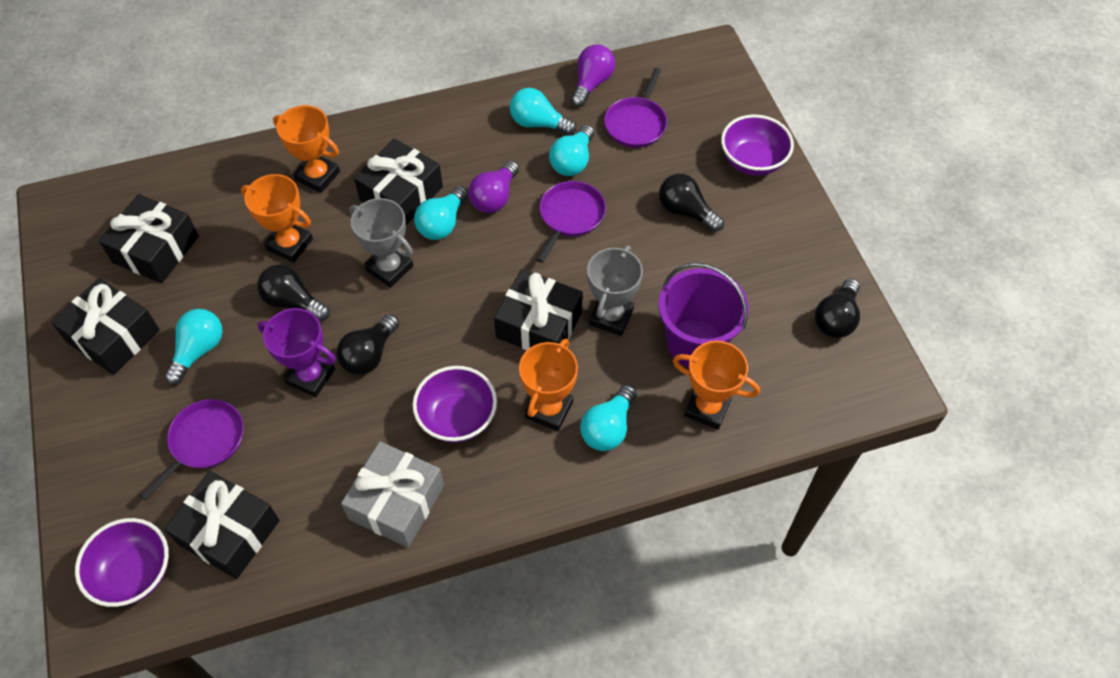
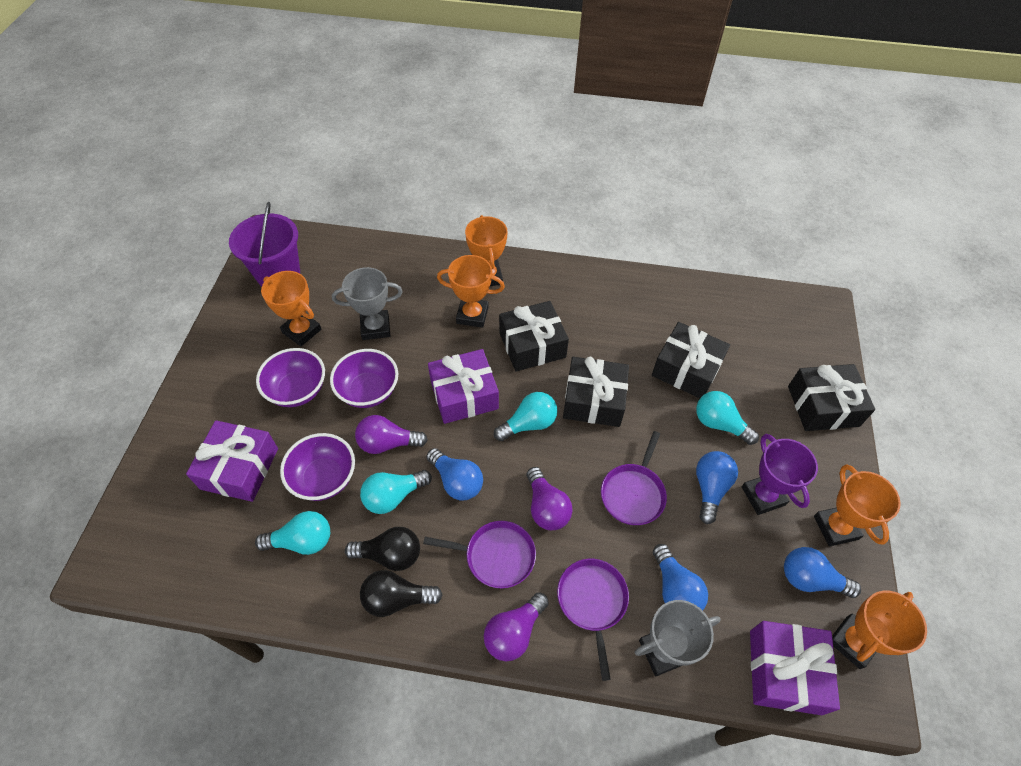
black gift: [51,278,160,375] [99,194,199,283] [164,471,280,579] [354,138,443,225] [494,269,583,350] = 5 -> [499,301,569,372] [563,357,629,427] [652,322,730,398] [788,364,875,431] = 4
black light bulb: [257,265,330,321] [337,314,399,375] [659,174,724,232] [815,278,860,338] = 4 -> [345,527,420,571] [360,570,443,617] = 2
blue light bulb: none = 0 -> [426,448,483,501] [653,544,708,610] [696,451,738,524] [784,547,861,598] = 4
grey gift: [341,441,444,548] = 1 -> none = 0
orange trophy: [241,174,313,263] [273,105,340,193] [519,339,578,431] [673,341,760,430] = 4 -> [261,271,321,346] [437,255,505,328] [465,215,508,286] [814,464,901,546] [832,590,927,669] = 5
purple gift: none = 0 -> [186,420,278,502] [428,349,499,424] [750,621,840,715] = 3
purple light bulb: [468,161,519,213] [571,45,615,107] = 2 -> [355,415,428,454] [484,592,549,661] [526,467,573,530] = 3
turquoise light bulb: [164,309,223,385] [414,186,468,240] [510,88,576,135] [549,125,594,176] [580,385,637,451] = 5 -> [255,511,330,555] [360,470,432,514] [494,392,558,441] [696,391,759,445] = 4

